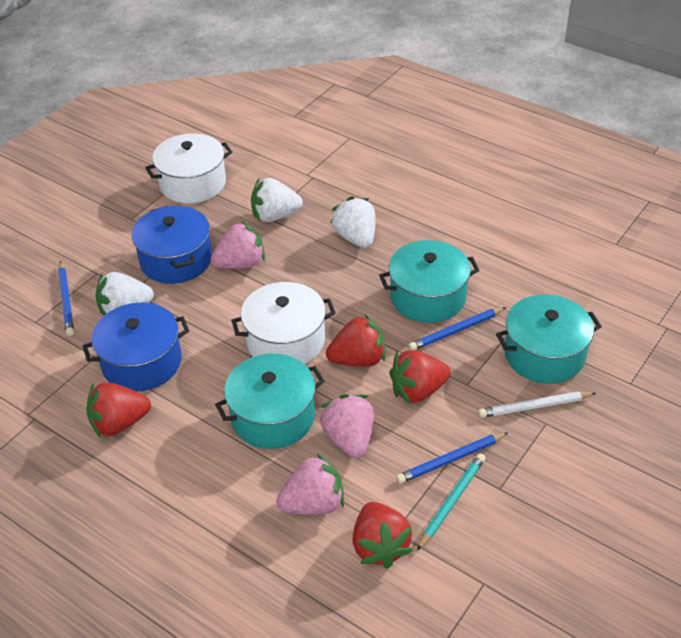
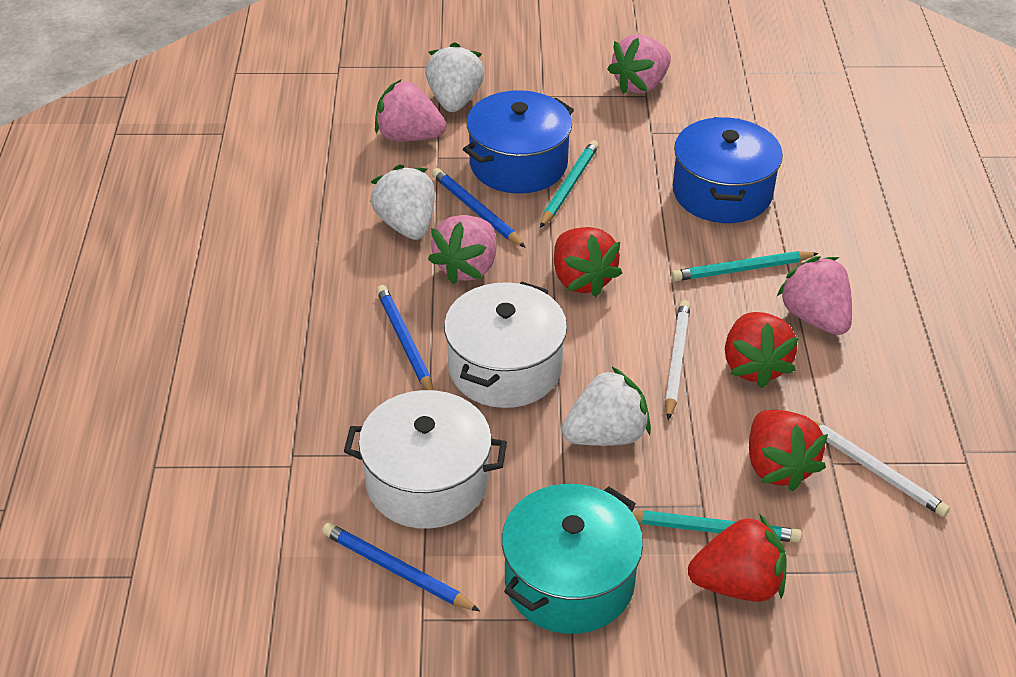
pink strawberry: [211,221,265,269] [276,453,344,515] [320,394,374,458] = 3 -> [375,80,446,141] [428,215,496,284] [607,35,671,94] [777,256,852,335] = 4
turquoise pencil: [417,453,485,550] = 1 -> [540,140,599,228] [632,510,802,542] [672,251,819,281] = 3
turquoise pot: [215,354,325,449] [379,240,479,323] [496,295,602,384] = 3 -> [502,484,643,634] = 1
white pencil: [478,391,596,418] = 1 -> [665,300,690,420] [812,420,950,517] = 2

